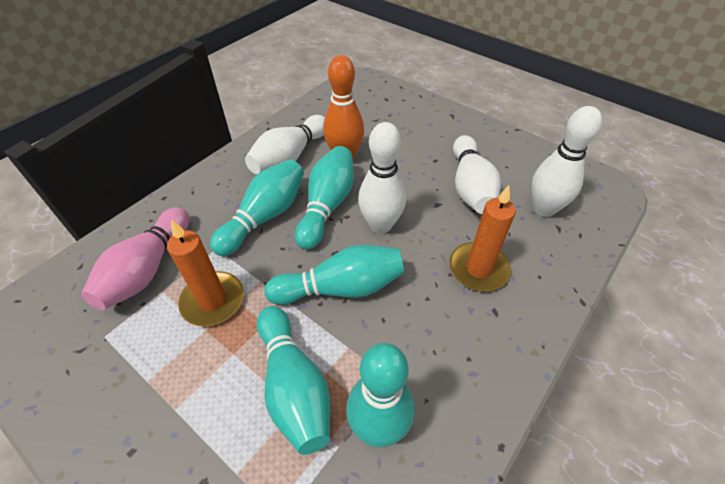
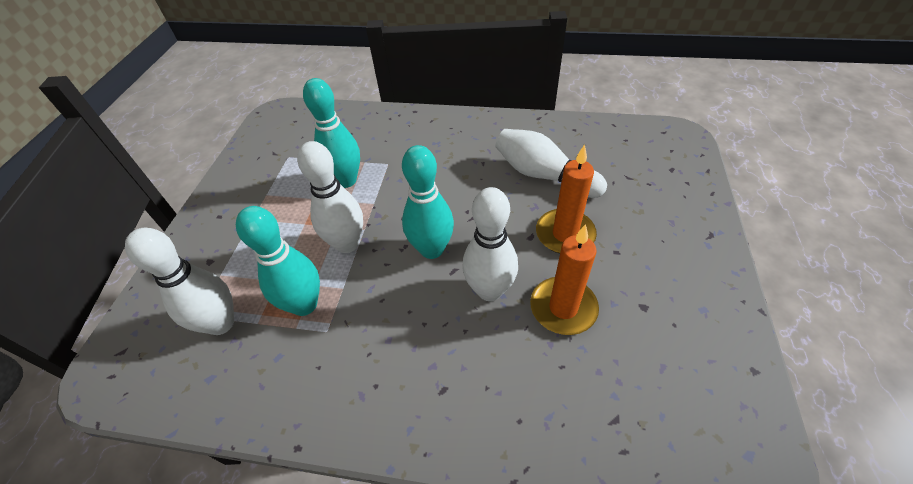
orange bowling pin: [323,55,364,159] = 1 -> none = 0
pink bowling pin: [81,207,190,310] = 1 -> none = 0
turquoise bowling pin: [210,159,304,256] [257,306,331,455] [264,245,404,305] [295,146,354,250] [346,343,414,447] = 5 -> [236,206,320,316] [303,78,360,188] [402,145,454,259] = 3

